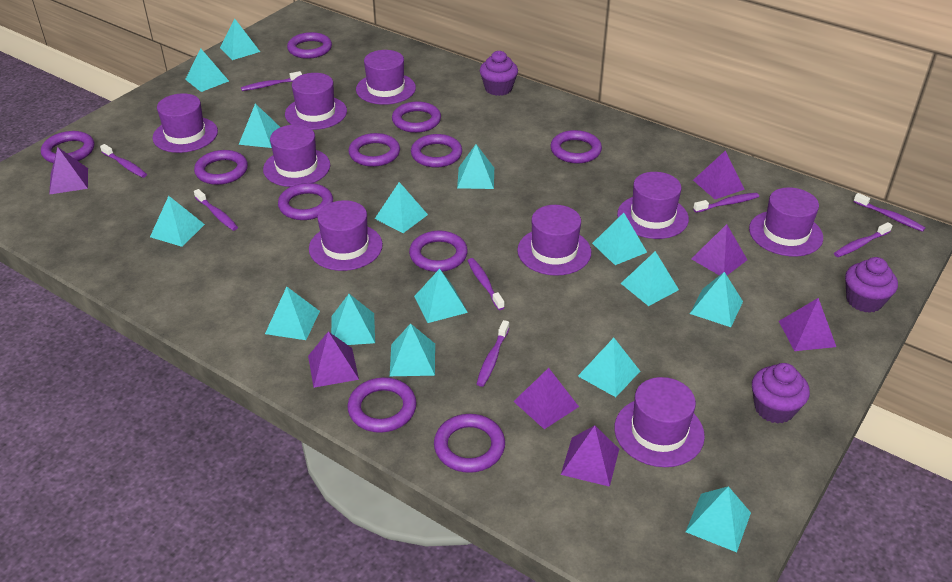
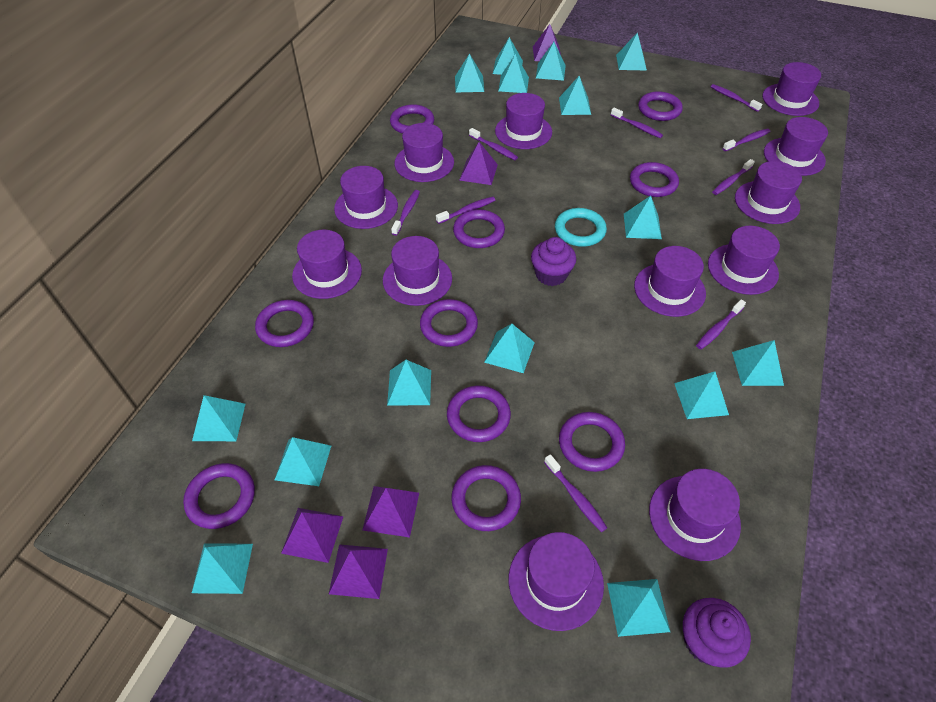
purple cupcake: [480,51,518,96] [752,363,810,424] [845,257,898,313] = 3 -> [531,237,576,286] [683,598,751,668] = 2
purple hat: [152,93,218,153] [263,125,330,187] [285,73,347,130] [309,200,383,271] [356,50,416,105] [517,205,591,276] [614,377,705,467] [617,172,689,239] [749,187,823,257] = 9 -> [292,230,362,299] [334,166,398,229] [383,236,452,306] [395,123,454,182] [495,93,552,149] [509,532,604,631] [634,246,706,317] [649,469,741,561] [708,226,780,295] [735,161,802,224] [762,62,821,116] [764,117,828,176] = 12
purple pyramid: [49,147,88,195] [308,331,359,388] [513,368,579,429] [561,425,619,487] [691,224,747,276] [693,151,745,199] [779,298,836,351] = 7 -> [281,508,344,563] [329,544,388,599] [362,486,419,537] [459,142,498,185] [533,24,561,61] = 5
purple ring: [41,131,94,163] [194,150,248,185] [278,183,333,220] [287,32,332,59] [347,377,417,433] [349,133,400,167] [392,101,441,133] [409,231,468,272] [411,134,462,168] [434,414,505,473] [550,130,602,163] = 11 -> [183,463,255,529] [255,300,314,347] [390,104,434,134] [420,299,478,347] [447,386,511,442] [451,465,521,531] [453,209,505,248] [559,412,625,472] [630,162,679,197] [638,91,683,121] = 10
purple toothbrush: [100,144,147,178] [194,189,238,231] [241,71,302,91] [467,258,505,310] [477,320,509,387] [693,193,759,213] [834,222,893,257] [853,193,926,232] = 8 -> [391,190,420,236] [436,196,495,224] [469,128,518,160] [544,454,607,532] [611,107,663,138] [696,299,746,349] [711,84,762,112] [712,159,755,195] [723,129,770,151] = 9
turquoise ring: none = 0 -> [555,208,607,247] = 1

